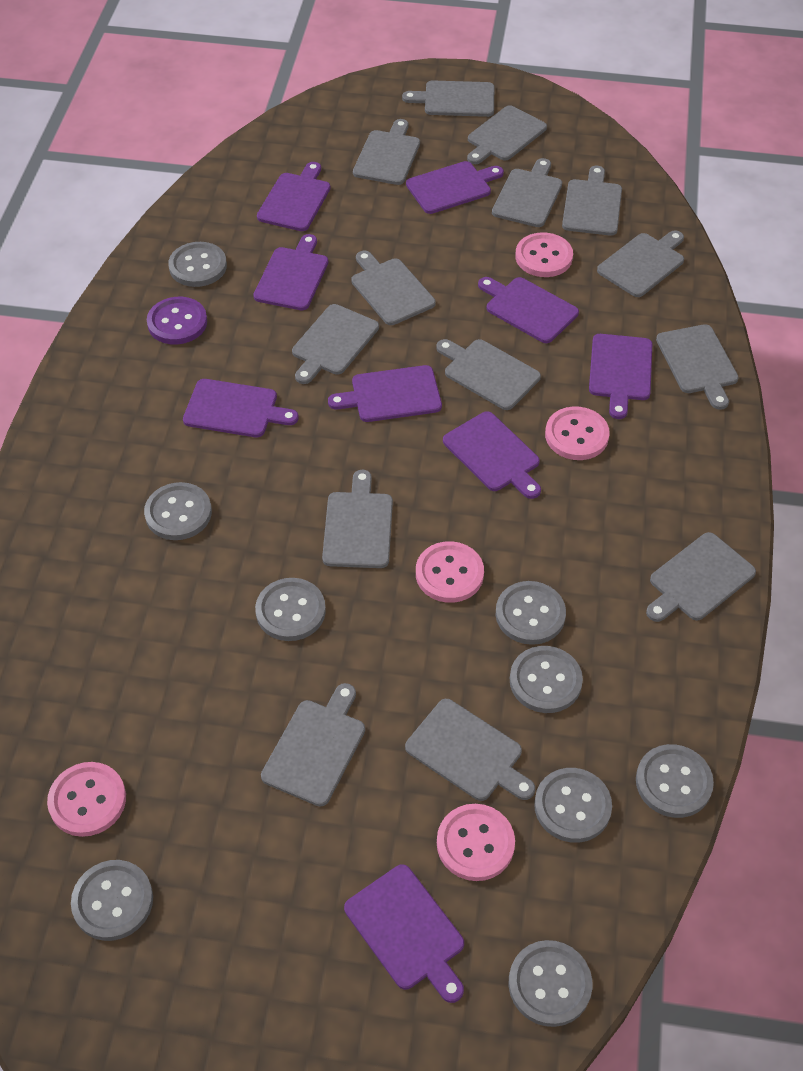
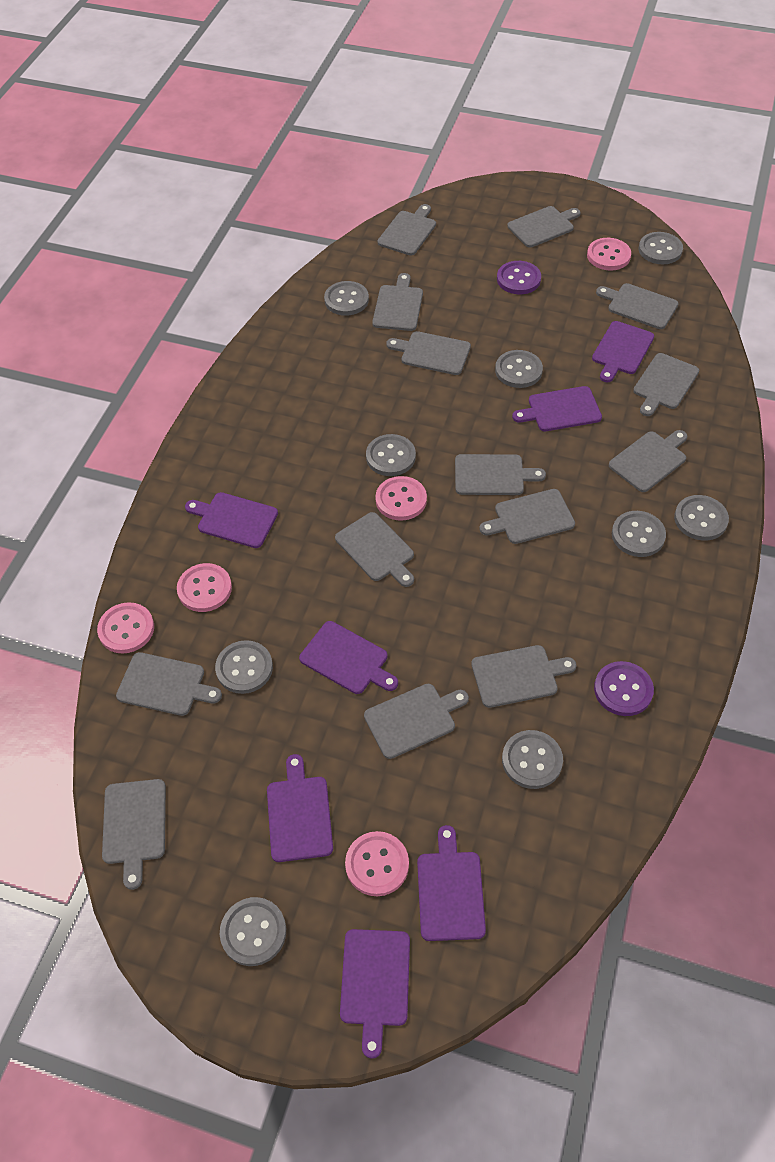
purple button: [147,297,207,344] = 1 -> [497,261,541,294] [594,661,654,716] = 2
purple cutting board: [183,379,299,437] [253,234,328,310] [257,162,331,231] [328,365,442,422] [344,864,464,1003] [406,161,504,214] [443,411,541,499] [478,277,579,343] [589,334,652,419] = 9 -> [185,492,278,548] [267,754,333,862] [299,621,398,694] [340,929,410,1059] [417,825,486,941] [512,386,602,431] [592,321,654,382] = 7

